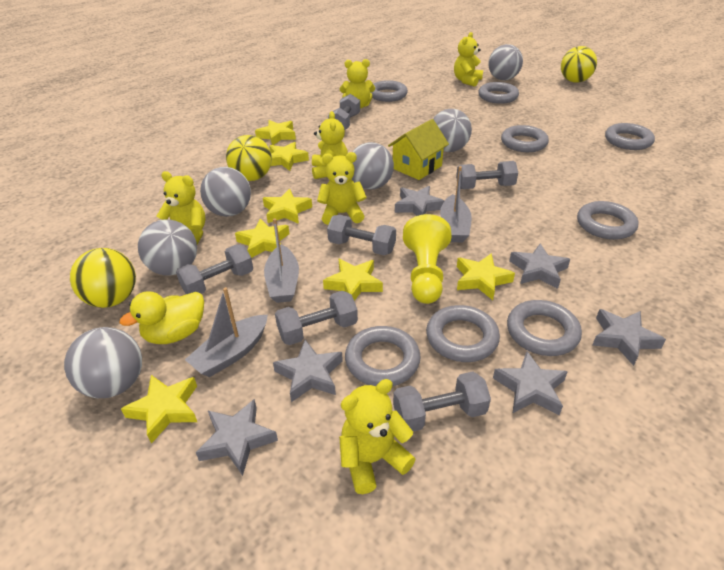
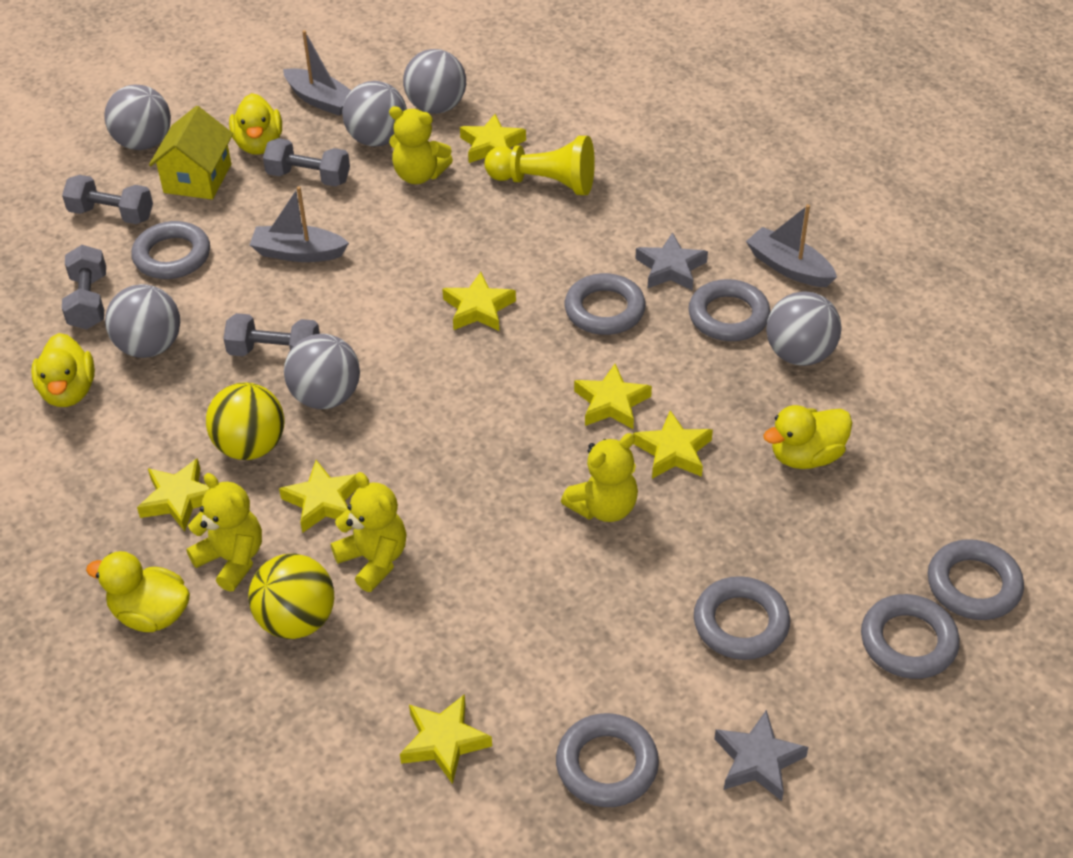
grey dumbbell: [176,245,253,294] [275,291,358,345] [327,215,396,255] [328,94,360,130] [393,371,491,432] [456,161,518,189] = 6 -> [62,175,153,224] [62,245,106,329] [223,313,320,356] [263,138,350,187] = 4
grey ring: [345,326,421,386] [371,80,408,102] [426,305,500,362] [478,82,519,104] [501,125,549,152] [507,300,582,356] [577,201,638,240] [605,123,655,150] = 8 -> [131,221,210,279] [556,713,659,807] [565,273,646,335] [688,279,770,341] [694,576,790,660] [861,594,960,679] [928,539,1024,620] = 7
grey star: [196,399,278,476] [273,340,343,402] [395,186,444,216] [493,351,568,415] [509,244,570,289] [593,309,666,366] = 6 -> [635,233,708,291] [714,710,808,801] = 2
yellow ball: [70,248,136,308] [226,135,272,181] [561,46,597,83] = 3 -> [206,383,285,460] [248,554,334,639] = 2
yellow duck: [120,291,204,344] = 1 -> [31,333,95,407] [86,551,190,632] [229,93,282,155] [763,405,852,469] = 4
yellow teddy bear: [157,171,205,244] [312,111,348,179] [317,152,367,225] [339,379,416,494] [340,59,375,109] [454,32,483,87] = 6 -> [186,473,262,592] [331,472,406,592] [389,106,453,184] [561,433,638,522] = 4

